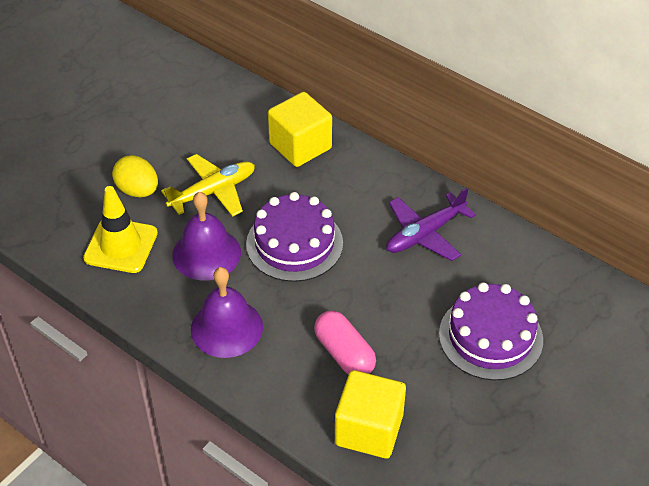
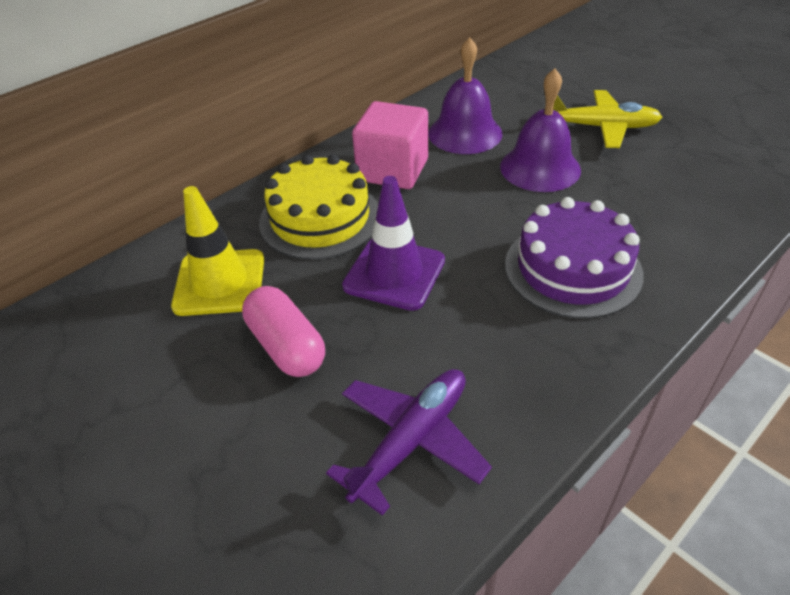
pink cube: none = 0 -> [352,101,428,189] = 1
purple cake: [246,192,343,282] [439,282,543,381] = 2 -> [505,197,644,319] = 1
purple traffic cone: none = 0 -> [342,176,445,311] = 1
yellow cake: none = 0 -> [259,154,378,260] = 1
yellow cube: [268,92,332,167] [335,370,406,459] = 2 -> none = 0
yellow egg: [112,155,158,197] = 1 -> none = 0

